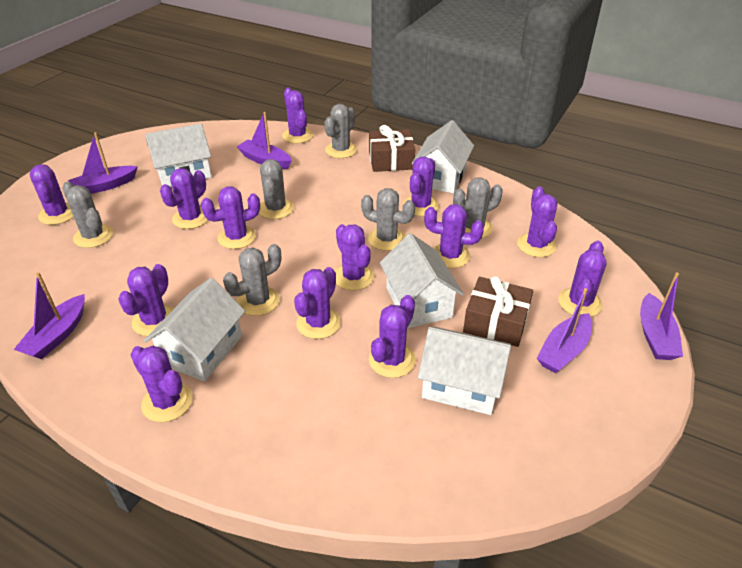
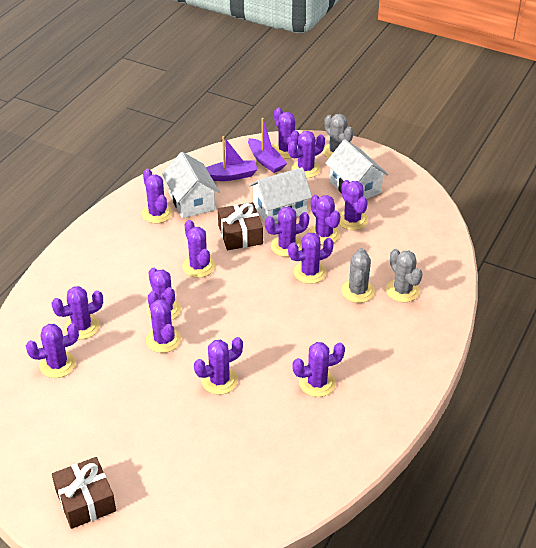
grey cactus: [62,182,113,248] [223,244,281,316] [259,159,294,219] [324,104,357,158] [361,188,415,251] [453,177,503,239] = 6 -> [323,114,353,158] [341,248,375,303] [386,249,423,302] = 3
purple boat: [13,272,85,359] [68,132,138,194] [237,112,292,169] [537,288,592,373] [640,272,683,360] = 5 -> [206,136,258,181] [248,118,287,173] = 2
purple cactus: [30,164,74,225] [118,264,173,336] [130,346,193,422] [160,168,208,229] [201,186,260,249] [282,87,313,143] [294,267,341,339] [335,224,374,290] [369,295,416,378] [403,157,439,216] [424,204,484,268] [517,186,557,257] [558,241,607,317] = 13 -> [26,323,79,378] [51,286,103,339] [142,169,173,223] [146,291,181,353] [147,268,181,320] [182,220,215,278] [194,337,243,395] [265,207,309,257] [273,107,300,159] [288,131,325,178] [288,233,334,284] [292,342,345,397] [308,195,340,245] [339,180,368,230] = 14
white house: [144,278,245,381] [145,123,212,186] [380,233,464,328] [412,120,474,193] [418,327,511,415] = 5 -> [162,152,220,218] [249,167,312,223] [325,139,388,199] = 3

